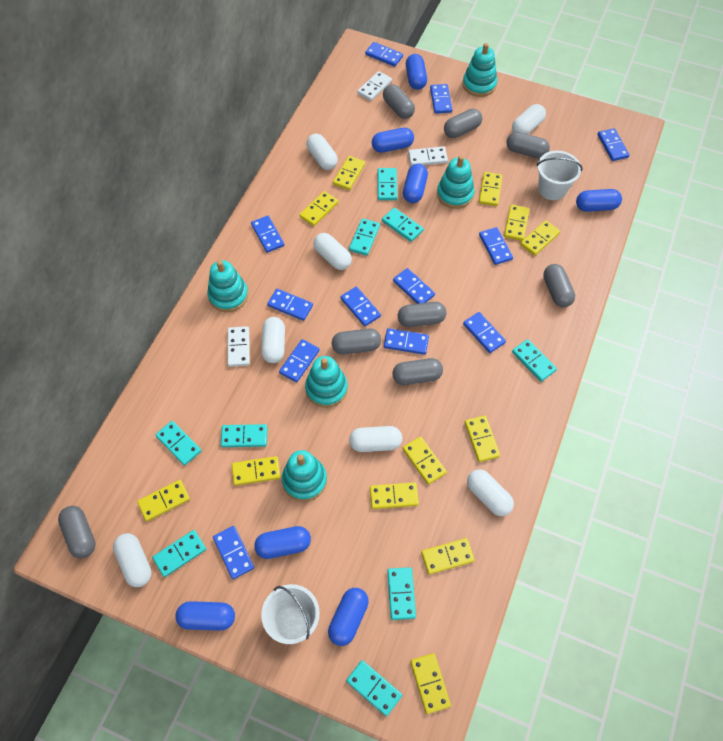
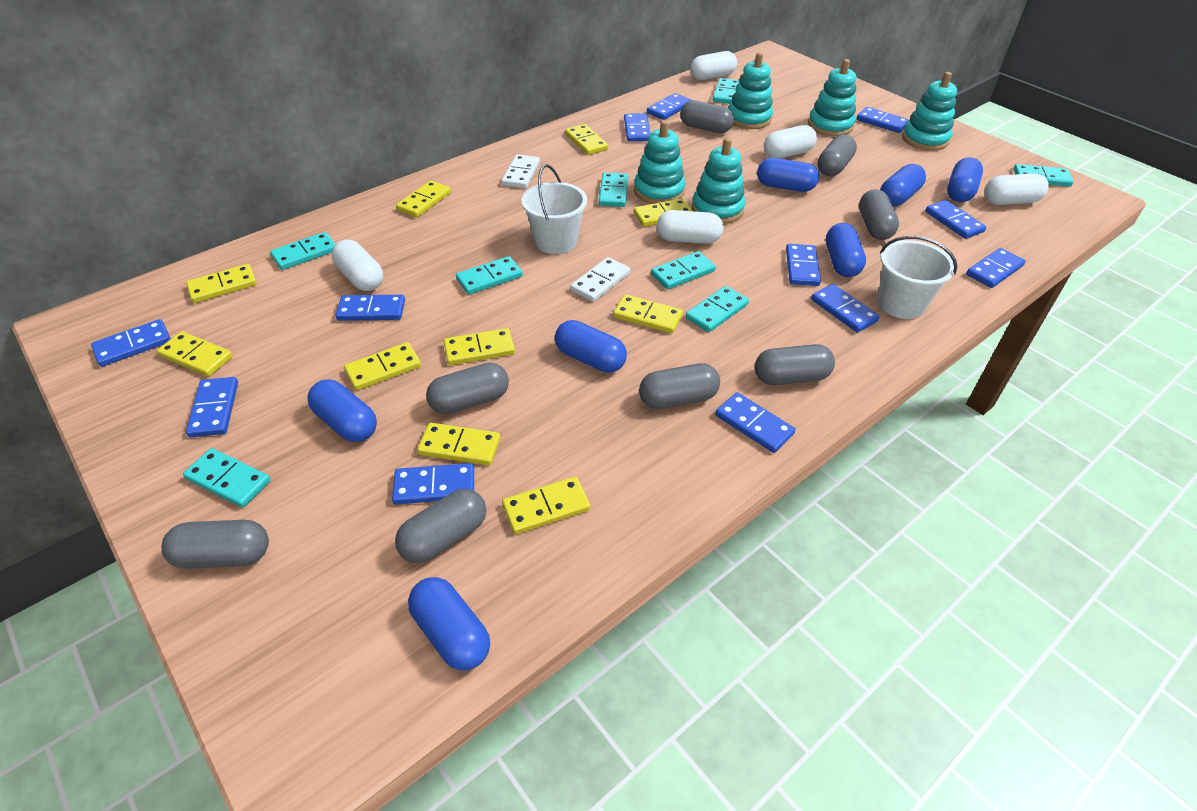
turquoise domino: [152,530,206,577] [155,421,201,466] [221,424,267,447] [346,660,402,716] [349,218,380,256] [378,168,397,200] [382,208,424,242] [387,567,416,620] [512,339,557,382] = 9 -> [183,448,270,508] [270,232,336,270] [456,256,523,295] [599,172,628,207] [651,251,716,289] [685,286,749,332] [713,78,740,104] [1013,164,1074,187] = 8
white capsule: [113,533,152,587] [261,317,285,363] [306,134,338,170] [313,233,352,270] [349,426,402,452] [467,469,514,516] [512,104,546,134] = 7 -> [332,240,383,291] [657,210,723,244] [691,51,737,80] [764,125,817,159] [984,173,1049,205] = 5
white domino: [228,326,250,367] [357,71,392,101] [408,147,448,166] = 3 -> [502,154,540,188] [570,257,630,302] = 2
yellow domino: [137,480,190,521] [232,456,280,486] [299,191,338,226] [333,156,365,190] [370,482,419,509] [402,436,447,485] [410,653,451,714] [421,538,475,575] [465,415,500,462] [479,172,503,206] [504,205,530,241] [520,220,560,256] = 12 -> [157,331,233,377] [186,264,257,303] [344,342,421,390] [396,180,451,217] [417,423,500,465] [444,328,515,365] [502,476,590,534] [565,124,609,155] [613,294,683,334] [634,198,693,227] = 10

